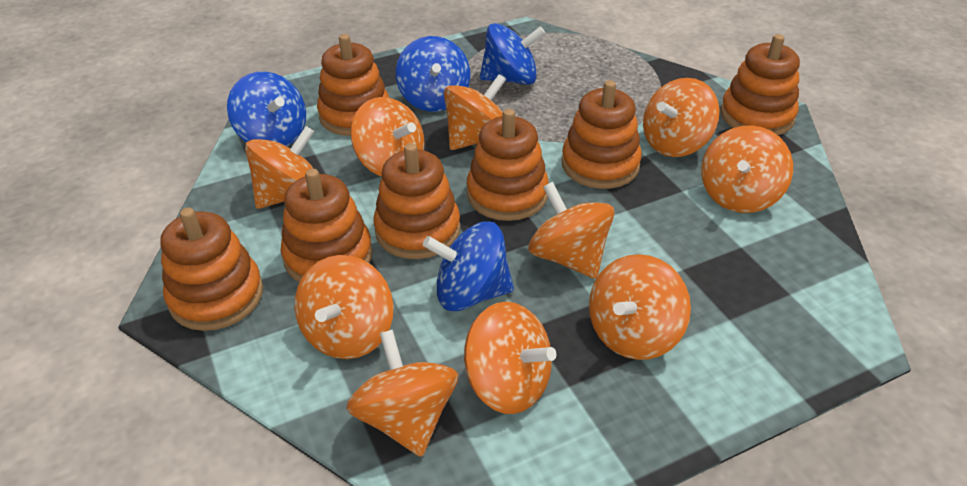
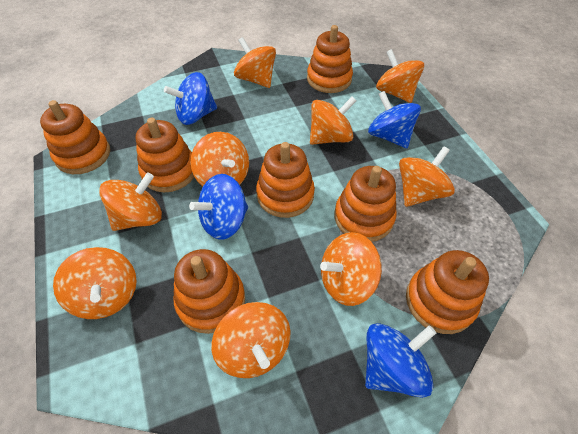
orange spinning top: [245,126,314,209] [295,255,393,359] [346,330,459,457] [351,97,425,177] [444,74,506,150] [464,302,556,414] [528,182,615,279] [589,254,691,360] [643,78,719,157] [702,125,793,213] = 10 -> [53,247,137,319] [99,172,162,231] [191,132,249,187] [211,302,291,378] [234,37,276,88] [310,97,356,145] [320,232,382,306] [376,49,424,103] [399,146,455,207] = 9

